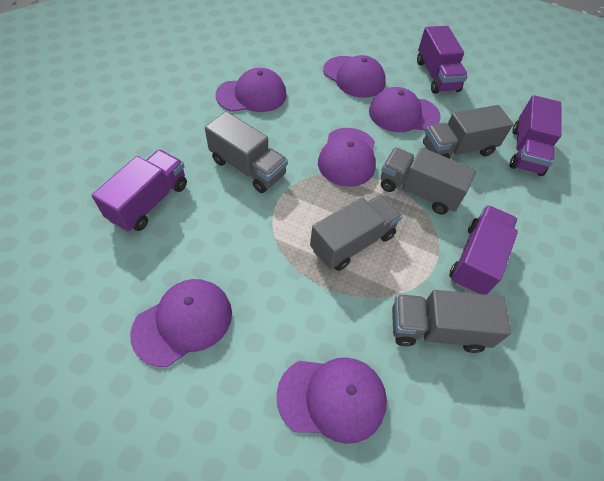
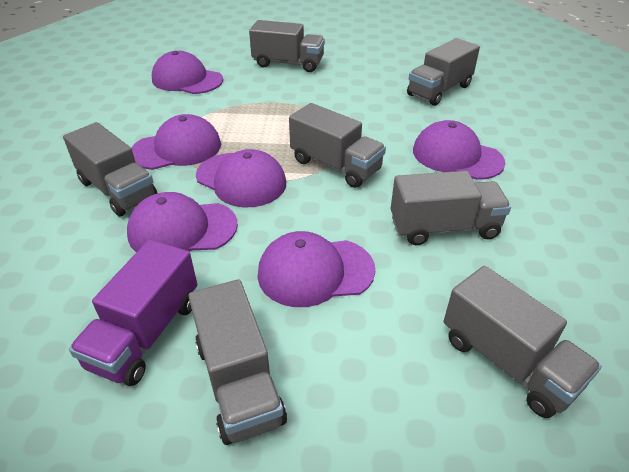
grey truck: [205,111,288,193] [310,195,402,271] [381,148,476,214] [392,290,511,353] [423,105,513,159] = 5 -> [63,122,157,217] [188,279,287,445] [249,20,325,72] [289,103,386,188] [391,171,511,245] [407,38,480,106] [444,266,602,418] = 7
purple truck: [92,150,187,232] [417,26,468,94] [449,205,518,295] [510,95,562,176] = 4 -> [69,239,197,386] = 1

